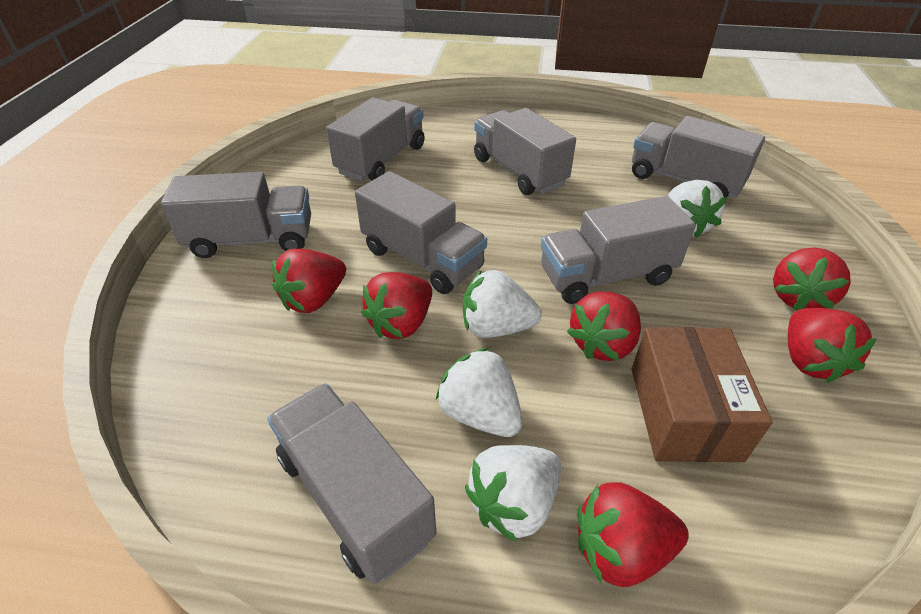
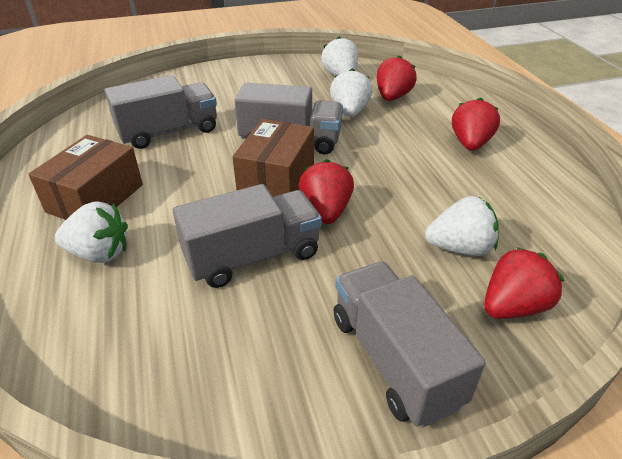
brown box: [631,327,773,462] = 1 -> [28,135,143,220] [233,119,314,197] = 2
grey truck: [161,172,311,258] [267,383,436,584] [326,97,425,181] [355,171,487,294] [474,108,576,195] [541,196,696,304] [632,116,765,198] = 7 -> [105,75,217,149] [173,184,322,288] [234,83,343,155] [334,261,486,428] = 4
red strawberry: [272,249,346,313] [361,272,432,339] [567,292,641,361] [578,482,689,587] [773,247,851,311] [787,308,876,383] = 6 -> [299,159,354,224] [376,55,417,101] [452,98,500,151] [484,247,564,319] = 4

